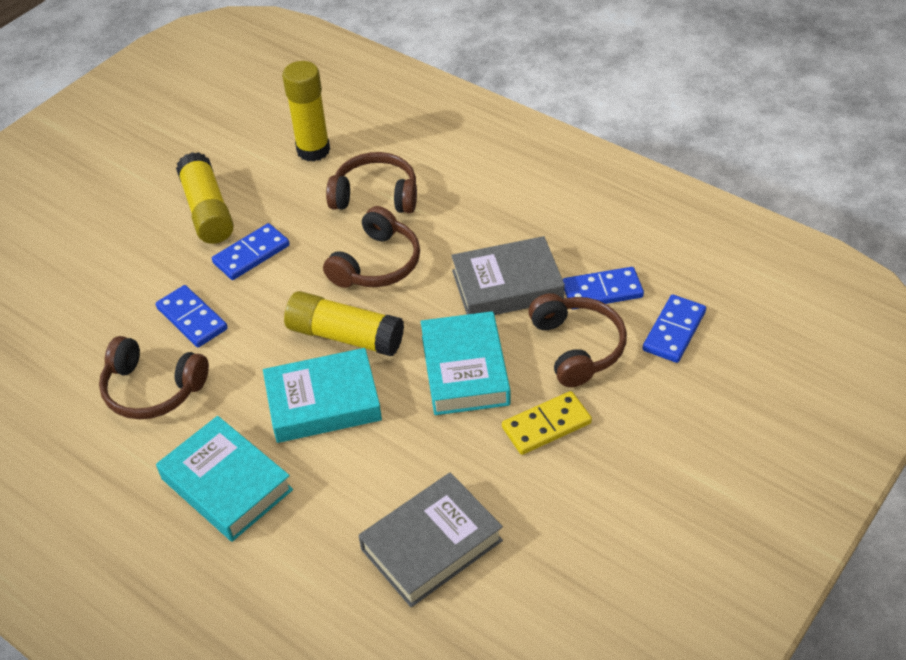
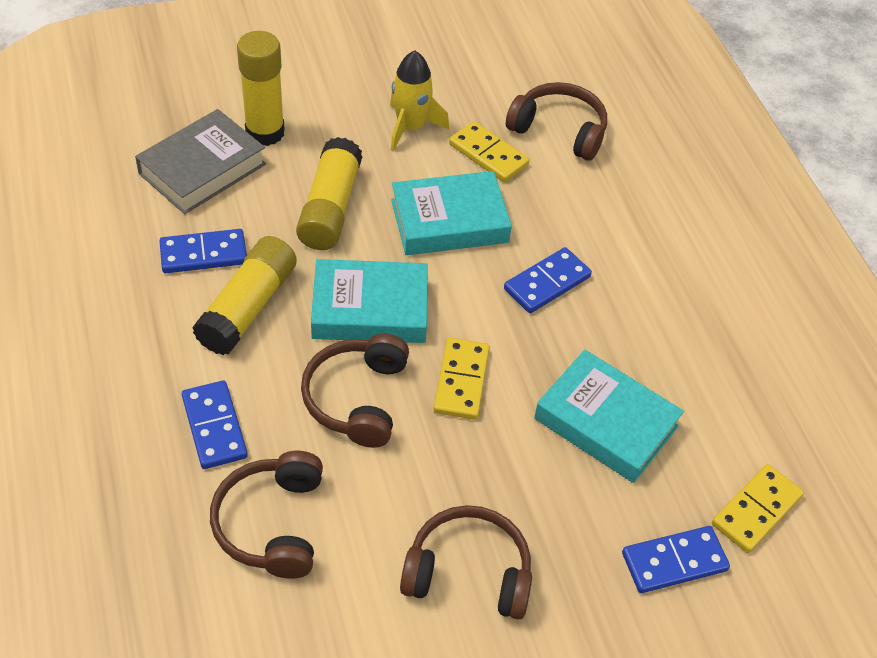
grey book: [358,472,503,607] [451,236,565,315] = 2 -> [135,109,266,214] = 1
yellow domino: [502,391,592,455] = 1 -> [433,338,490,420] [449,121,530,182] [712,464,804,553] = 3
yellow rocket: none = 0 -> [390,50,449,151] = 1

